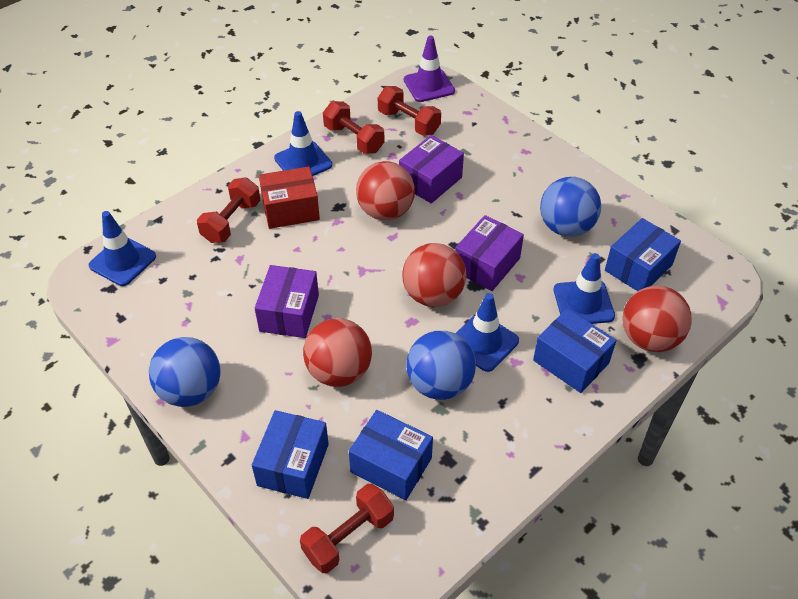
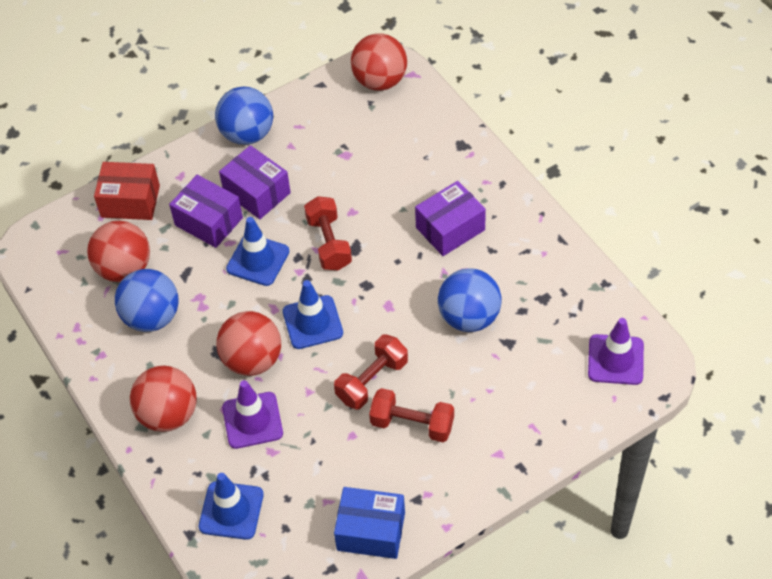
blue box: [252,410,329,499] [349,410,433,500] [533,308,616,393] [605,218,681,291] = 4 -> [334,487,405,559] = 1
blue traffic cone: [89,211,156,286] [274,111,332,176] [455,293,519,372] [554,253,615,324] = 4 -> [199,473,264,540] [226,217,290,286] [283,280,343,349] = 3
purple traffic cone: [404,36,455,102] = 1 -> [222,380,283,449] [588,318,644,385] = 2
red dumbbell: [197,177,260,243] [300,484,394,573] [323,101,384,154] [378,86,441,136] = 4 -> [304,196,352,270] [334,334,408,410] [369,388,454,442] = 3

